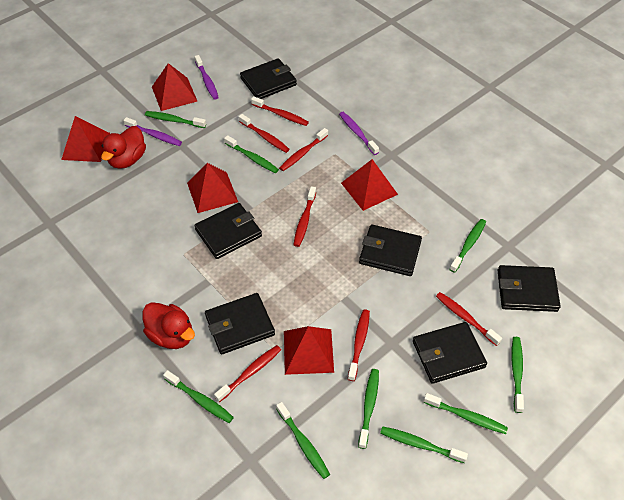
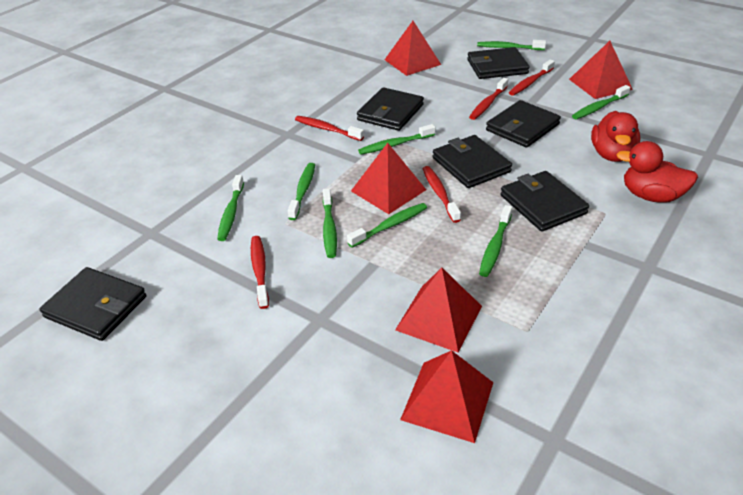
green toothbrush: [145,111,206,128] [163,370,234,423] [224,135,279,173] [276,402,330,479] [358,369,379,449] [380,426,468,463] [424,393,508,434] [449,219,486,273] [511,337,524,413] = 9 -> [217,175,244,241] [288,163,315,220] [323,188,337,258] [347,203,427,248] [358,124,435,155] [477,40,546,50] [479,205,512,277] [572,85,630,119] = 8
purple toothbrush: [123,117,182,146] [194,55,219,100] [339,112,379,155] = 3 -> none = 0
red toothbrush: [214,345,281,402] [239,114,290,153] [251,96,309,126] [279,128,328,171] [294,186,316,247] [348,309,370,381] [436,292,502,346] = 7 -> [251,236,269,309] [295,116,364,141] [423,166,461,223] [469,78,509,120] [509,60,555,96] = 5

